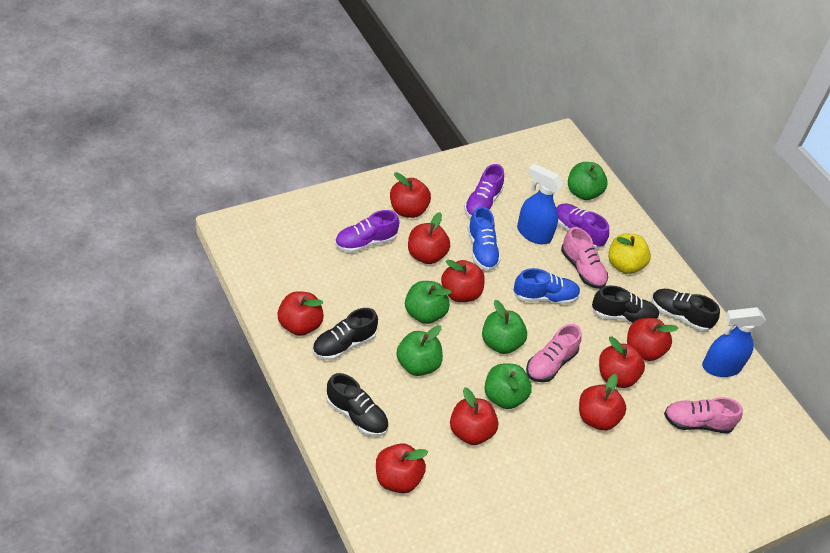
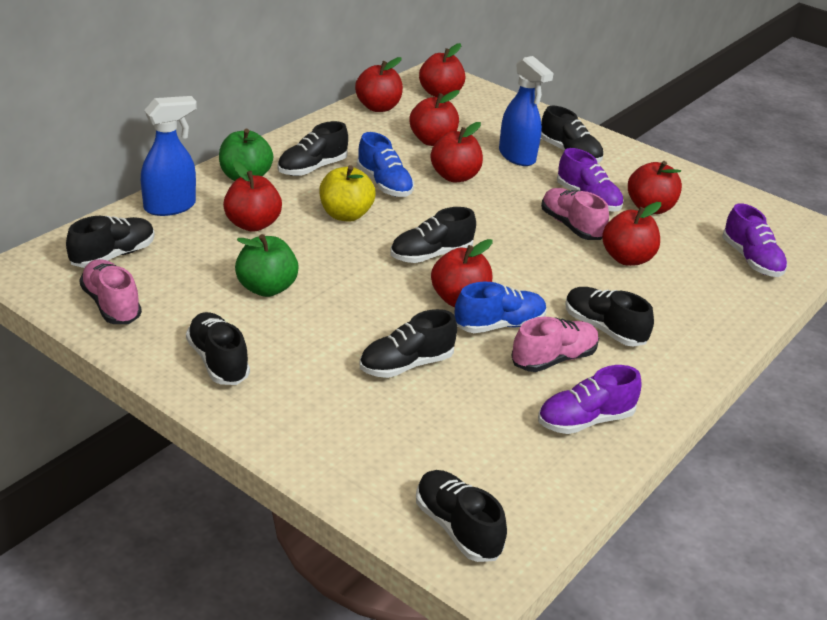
black shoe: [312,308,378,360] [326,373,388,436] [592,285,659,323] [651,289,720,331] = 4 -> [66,216,155,268] [186,312,250,385] [277,121,348,176] [360,309,457,378] [390,207,476,263] [416,470,507,562] [541,106,603,163] [566,287,654,347] = 8
green apple: [396,325,443,376] [405,281,452,324] [482,300,527,354] [485,363,532,409] [568,162,608,200] = 5 -> [219,129,273,181] [235,234,299,297] = 2
red apple: [277,291,324,336] [376,443,428,493] [390,172,431,218] [408,212,450,264] [441,260,485,302] [450,387,498,445] [579,374,626,430] [599,337,645,388] [627,318,679,361] = 9 -> [223,161,282,232] [355,57,403,112] [409,90,459,146] [419,43,465,97] [430,122,483,182] [431,239,493,307] [602,202,661,266] [628,161,682,214] = 8

